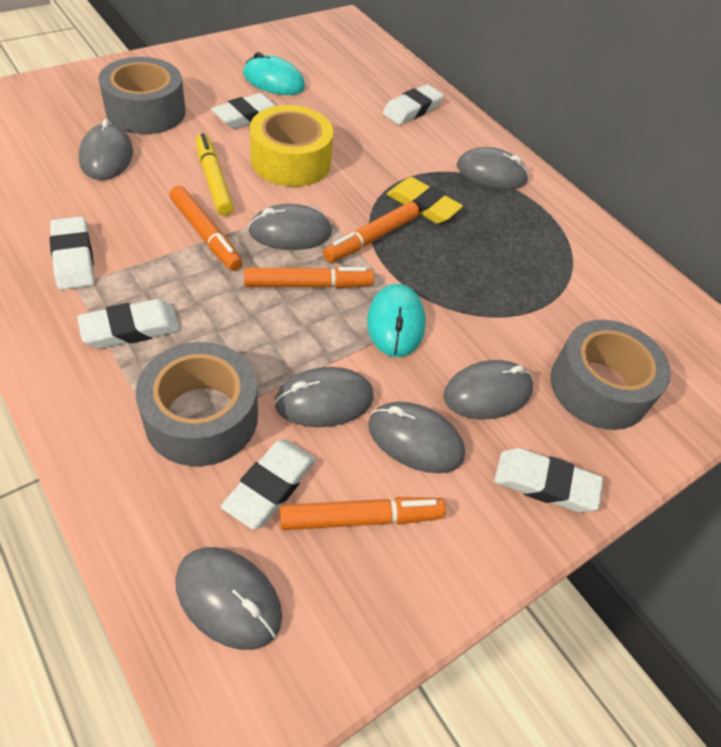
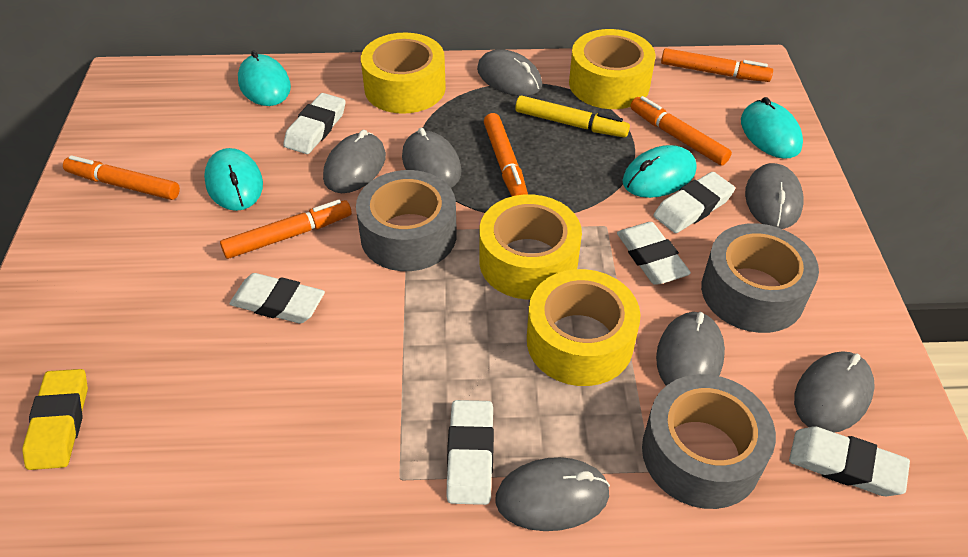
orange marker: [170,186,243,271] [244,267,374,288] [280,497,446,530] [323,202,419,263] = 4 -> [63,155,180,200] [220,200,352,259] [484,113,528,196] [630,96,732,165] [661,48,773,82] = 5
turquoise mouse: [243,52,305,95] [367,284,426,357] = 2 -> [204,148,263,211] [238,51,291,106] [623,145,696,198] [741,97,803,159] = 4
yellow tape: [250,105,334,187] = 1 -> [361,32,446,114] [479,194,582,299] [527,269,641,386] [569,29,656,109] = 4

